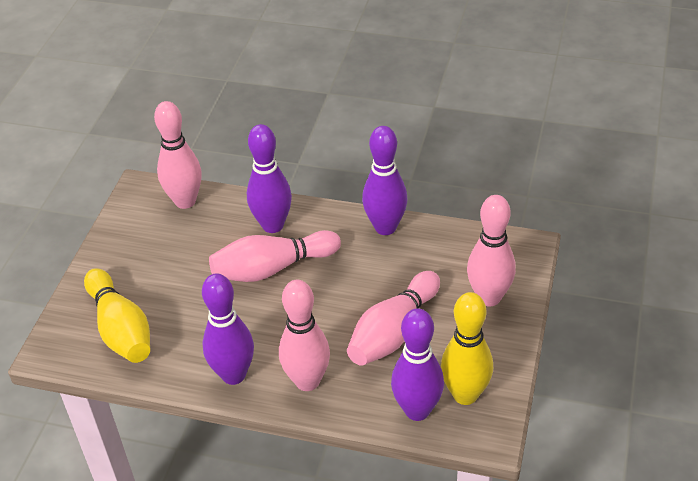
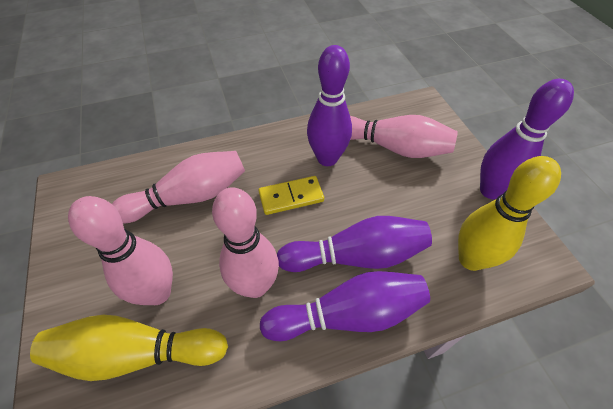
pink bowling pin: [154,101,202,209] [209,230,341,282] [279,280,330,391] [347,271,440,366] [467,195,516,307] = 5 -> [68,196,173,305] [112,151,245,223] [212,187,279,298] [350,115,458,158] = 4
yellow domino: none = 0 -> [258,176,324,215] = 1

